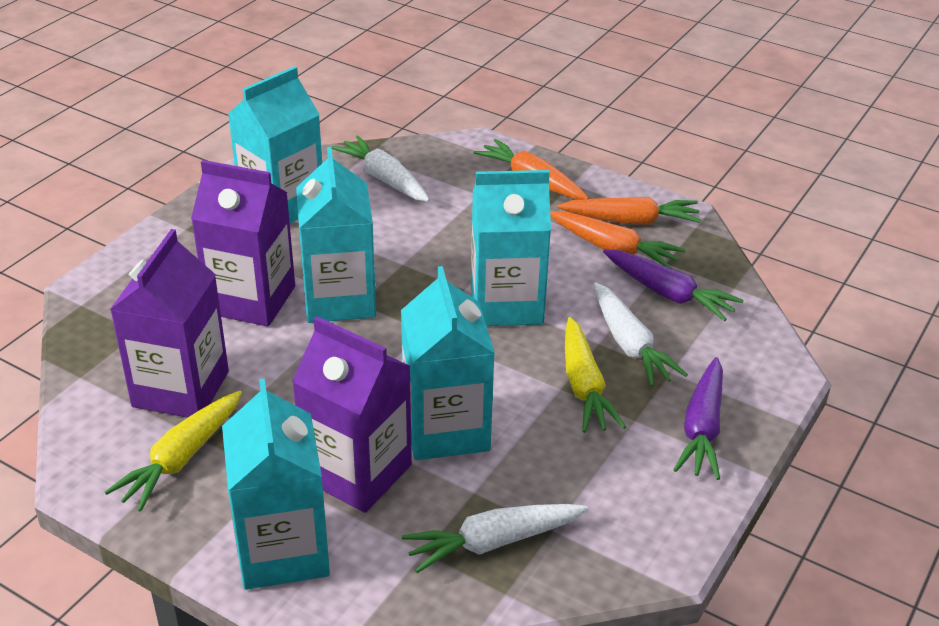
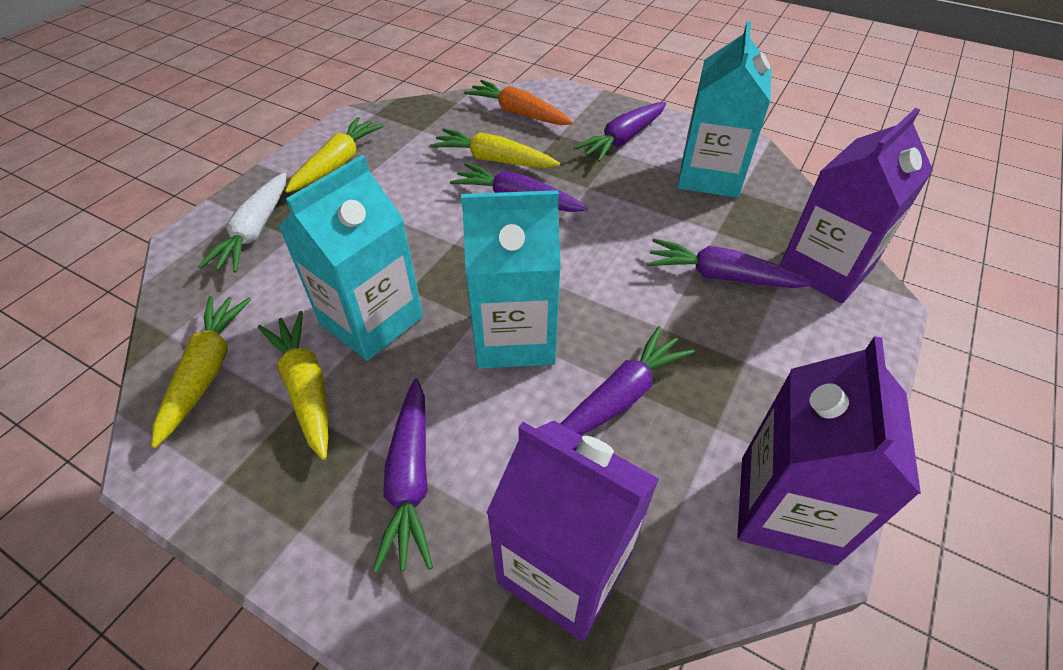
orange carrot: [474,139,589,200] [550,211,686,269] [557,197,701,225] = 3 -> [464,80,573,125] = 1
purple carrot: [603,249,744,321] [674,357,723,480] = 2 -> [372,379,433,574] [450,163,588,212] [560,326,695,435] [574,102,666,162] [647,238,815,288] = 5
turquoise carton: [222,378,330,590] [228,66,322,223] [296,147,376,323] [401,266,495,460] [471,170,551,326] = 5 -> [278,155,423,361] [461,190,561,369] [678,21,771,198] = 3
white carrot: [331,136,430,202] [402,504,589,573] [594,282,688,387] = 3 -> [198,173,286,273] = 1
yellow carrot: [105,391,242,512] [565,317,626,433] = 2 -> [151,296,251,448] [258,311,328,460] [285,117,384,193] [430,128,560,168] = 4

